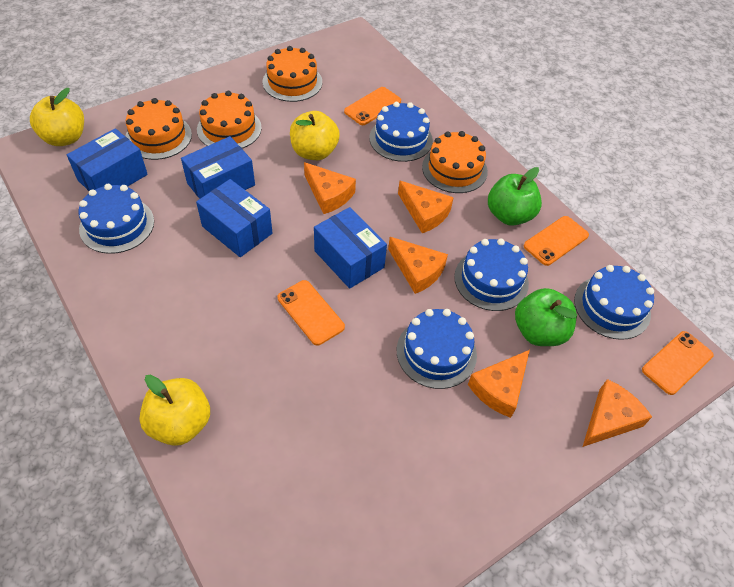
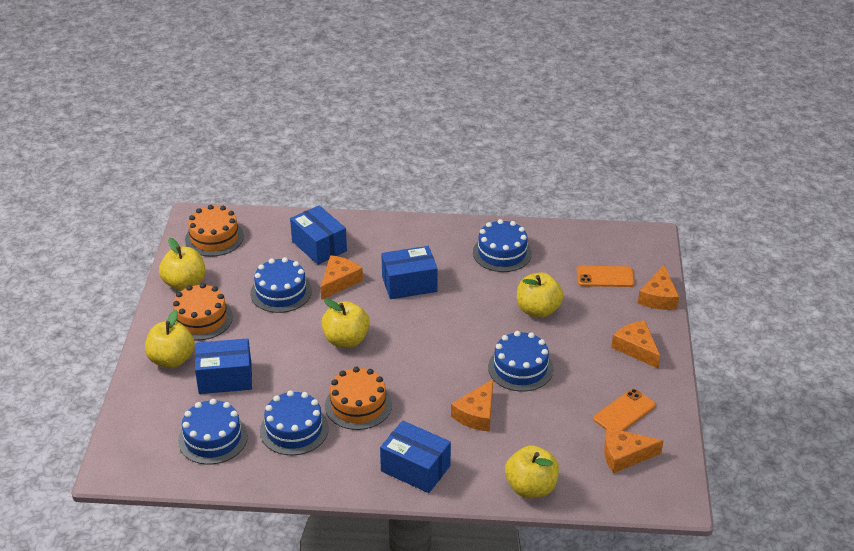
green apple: [488,167,542,226] [515,288,577,346] = 2 -> none = 0
orange cake: [125,98,192,160] [197,91,262,149] [263,46,322,102] [422,131,488,193] = 4 -> [173,283,233,340] [185,205,244,257] [325,367,392,430] = 3
orange phone: [278,280,345,346] [344,87,401,125] [524,216,589,266] [642,331,713,395] = 4 -> [577,266,635,287] [593,389,656,431] = 2
yellow apple: [30,88,84,146] [140,375,210,446] [290,111,340,160] = 3 -> [145,310,195,368] [159,238,206,291] [322,299,370,348] [505,445,559,498] [517,273,564,318] = 5

